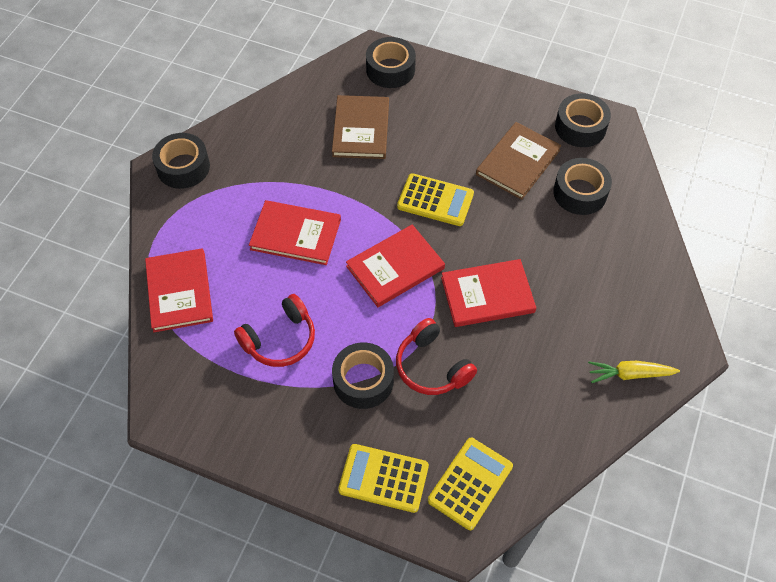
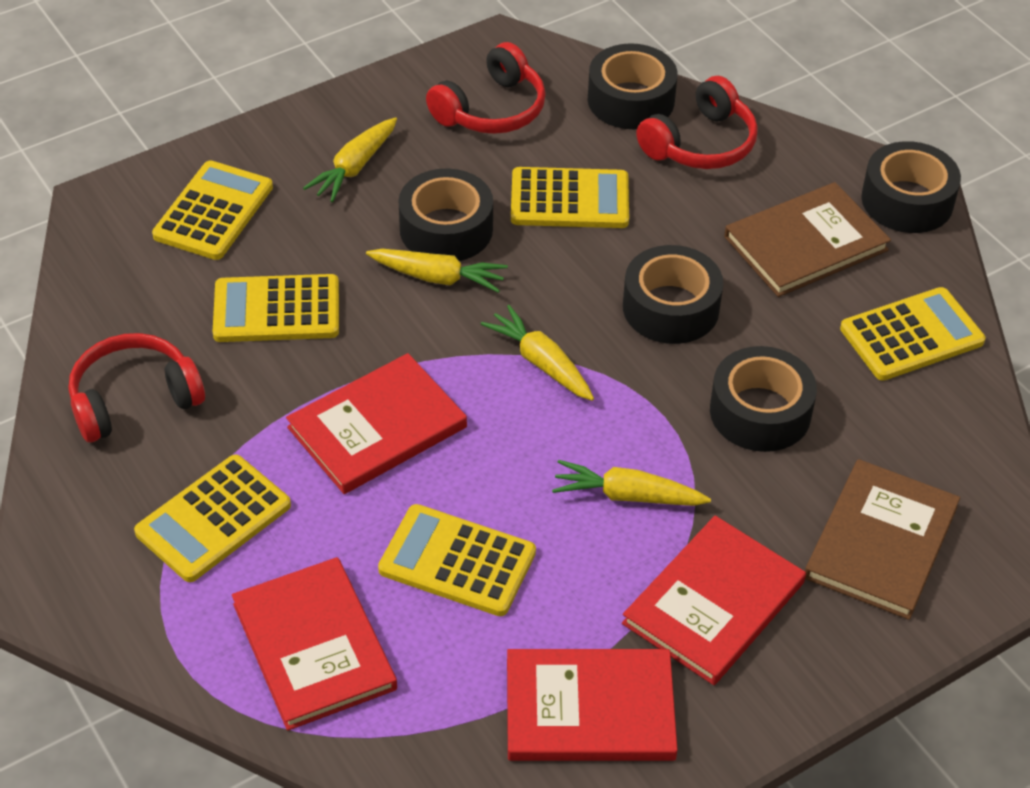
red headphones: [234,294,315,367] [396,318,477,395] = 2 -> [69,333,205,442] [426,42,546,134] [636,76,758,169] = 3
yellow calculator: [338,444,429,513] [397,173,474,226] [428,438,513,530] = 3 -> [134,455,291,582] [152,160,273,260] [213,274,339,342] [378,504,536,616] [511,167,629,228] [840,287,985,381] = 6
yellow carrot: [588,361,680,383] = 1 -> [303,117,397,202] [366,249,508,293] [481,305,594,401] [552,460,711,506] = 4

